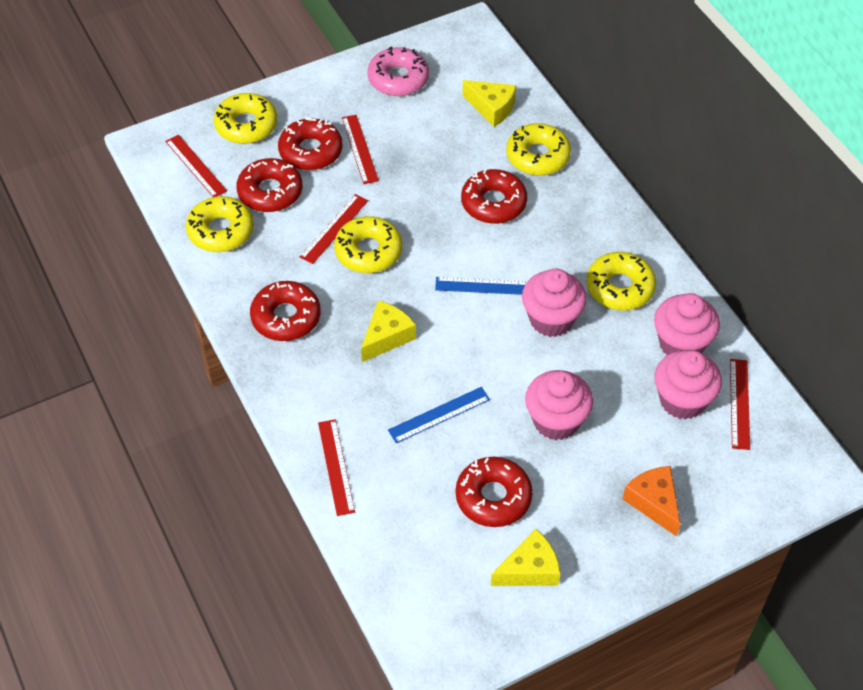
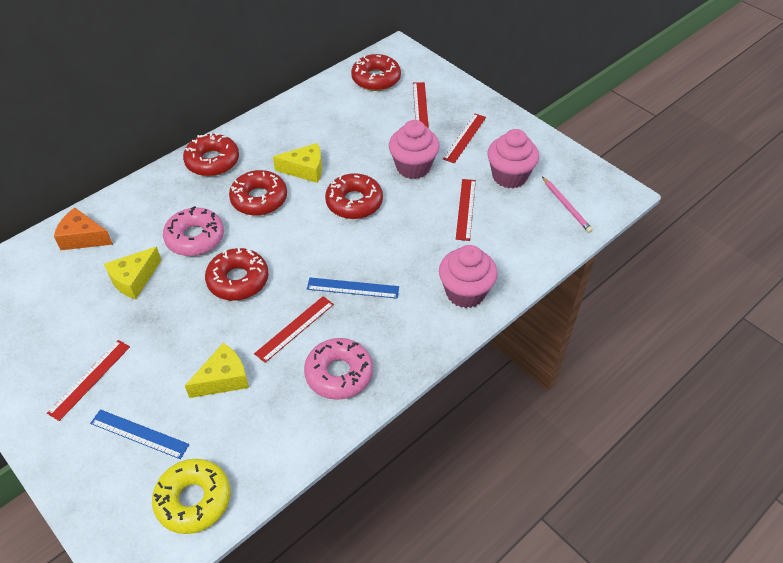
pink cupcake: [522,269,587,337] [525,370,593,440] [654,293,720,355] [655,350,722,420] = 4 -> [389,120,440,179] [439,245,498,308] [488,129,539,188] = 3
pink donut: [367,46,429,96] = 1 -> [163,206,224,256] [304,338,373,400] = 2
pink pencil: none = 0 -> [542,177,593,233] = 1
yellow donut: [186,196,254,252] [214,93,277,144] [334,216,402,273] [506,123,571,176] [586,252,656,310] = 5 -> [152,459,230,534] = 1

